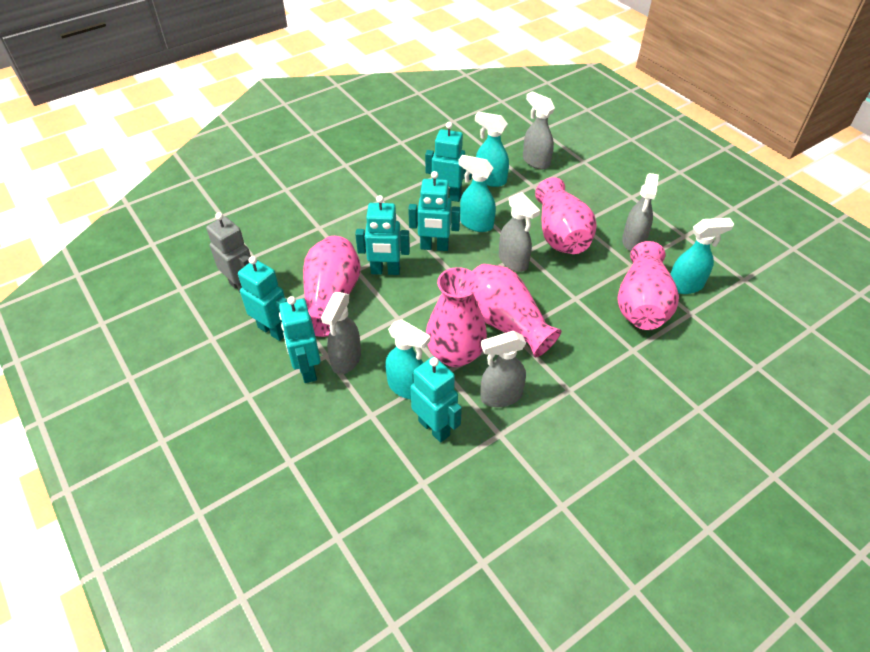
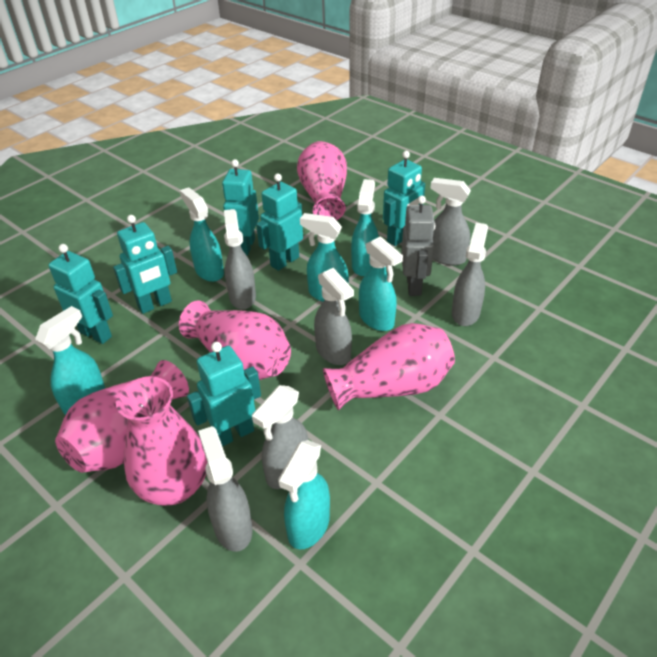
grey spray bottle: [321,292,361,375] [480,331,526,407] [499,192,540,272] [523,91,555,169] [622,173,659,251] = 5 -> [198,426,253,552] [224,209,256,310] [252,385,308,489] [314,268,354,365] [431,178,471,266] [452,223,488,326] = 6
turquoise spray bottle: [385,320,431,399] [458,155,496,232] [475,112,509,187] [670,218,734,294] = 4 -> [35,306,105,415] [180,187,224,282] [278,440,330,549] [300,213,349,302] [351,179,379,276] [359,236,403,331] = 6

